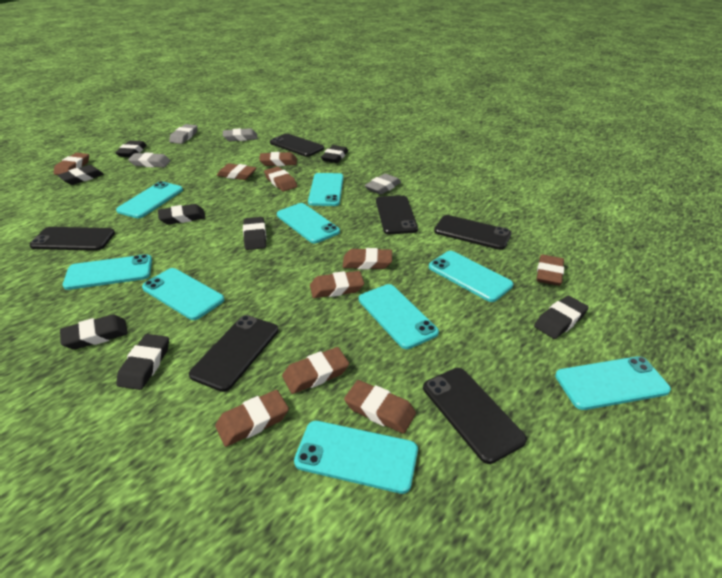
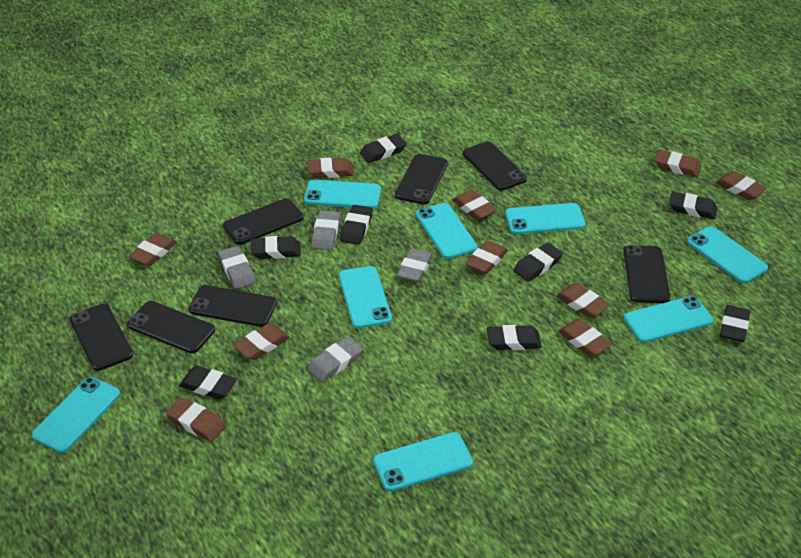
black phone: [29,227,115,251] [189,315,278,392] [270,133,324,157] [376,195,418,234] [423,368,527,464] [434,215,512,250] = 6 -> [69,304,133,371] [127,301,215,354] [189,285,277,327] [223,198,304,245] [395,154,448,205] [463,142,527,191] [623,245,670,303] = 7
turquoise phone: [63,254,152,290] [116,181,183,218] [142,268,224,320] [277,203,340,243] [294,421,418,494] [308,173,344,206] [359,284,439,349] [429,251,513,302] [555,356,671,410] = 9 -> [32,377,120,453] [304,179,381,209] [339,266,392,329] [373,432,473,492] [416,203,477,259] [505,203,585,234] [624,296,713,343] [687,226,768,283] = 8

